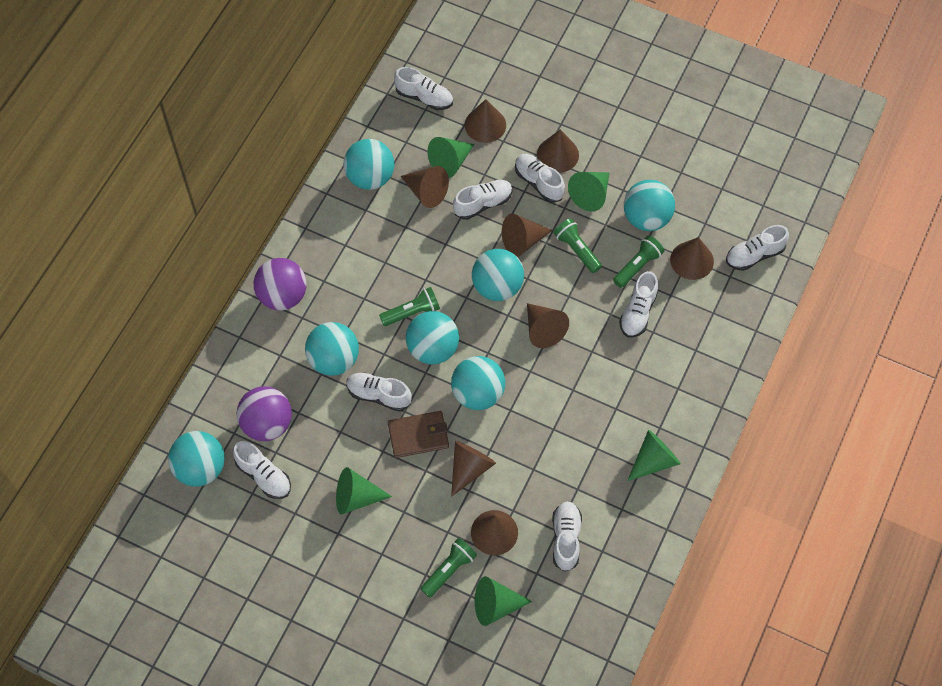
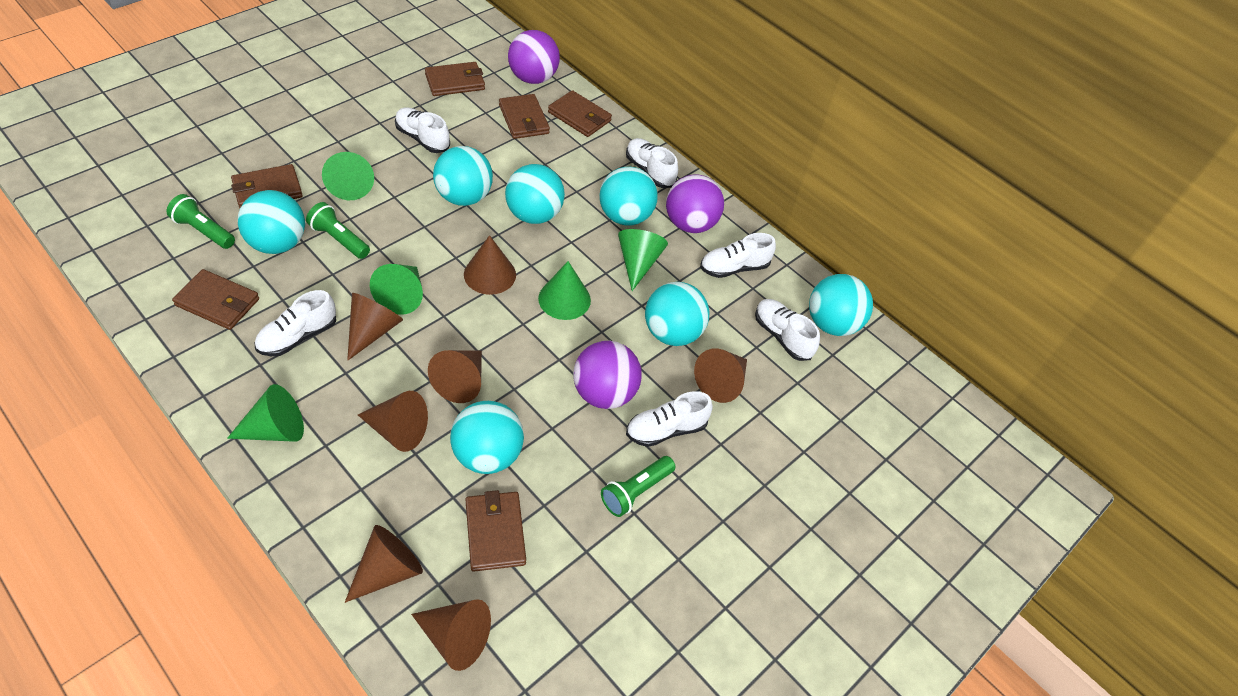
brown cone: [401,166,449,208] [451,441,496,497] [465,99,506,143] [471,510,518,555] [502,213,553,257] [527,303,569,348] [537,129,579,173] [670,237,714,280] = 8 -> [345,525,423,603] [347,293,403,361] [358,391,428,452] [411,599,491,671] [428,350,482,403] [464,235,516,295] [694,348,747,403] = 7
brown wallet: [388,411,449,458] = 1 -> [172,269,259,330] [231,164,303,208] [425,62,485,96] [465,490,526,572] [499,94,550,139] [548,90,612,137] = 6
green flashlight: [379,287,440,326] [420,538,477,598] [553,219,602,273] [613,235,664,288] = 4 -> [166,194,235,249] [306,202,370,259] [601,456,675,517] = 3
purple ball: [237,386,292,441] [254,258,307,311] = 2 -> [508,30,560,84] [573,341,642,409] [666,175,724,233] = 3
white shoe: [233,441,291,499] [346,372,412,411] [394,67,453,110] [453,180,512,220] [515,154,565,203] [552,501,582,572] [619,271,658,338] [726,225,789,271] = 8 -> [254,290,336,356] [395,108,450,153] [626,138,678,188] [626,391,713,447] [700,233,776,278] [755,299,820,361] = 6

